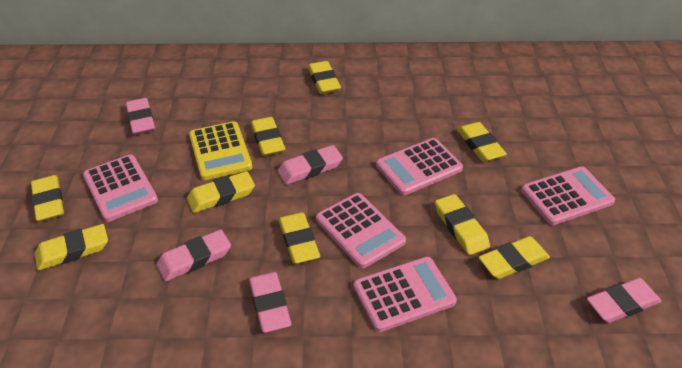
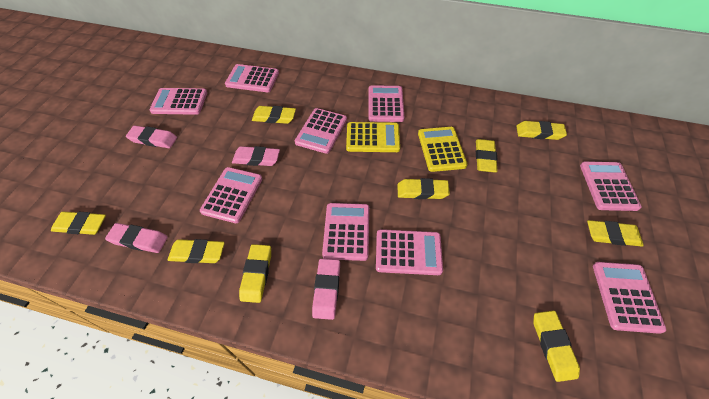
pink calculator: [83,155,158,222] [316,193,406,268] [354,257,457,332] [376,138,463,195] [521,166,615,225] = 5 -> [149,88,207,115] [200,167,262,223] [225,64,279,92] [295,108,347,154] [322,203,369,261] [369,85,404,122] [376,229,443,275] [580,162,642,211] [593,262,666,334] = 9
pink eraser: [125,98,155,135] [157,229,231,281] [249,272,292,333] [278,145,343,185] [587,278,662,323] = 5 -> [105,223,168,253] [126,126,177,148] [232,146,280,166] [312,259,340,320] = 4
yellow calculator: [189,121,253,180] = 1 -> [346,122,400,152] [418,127,468,172] = 2

